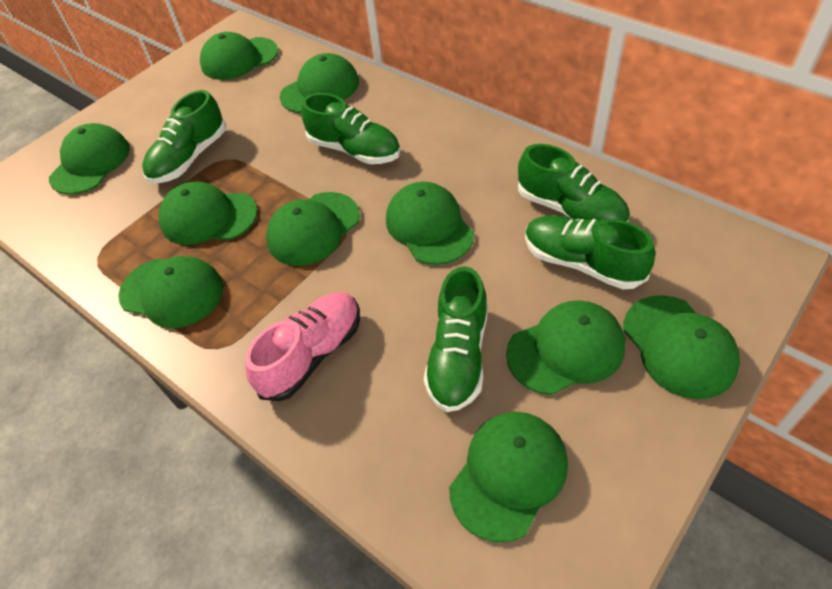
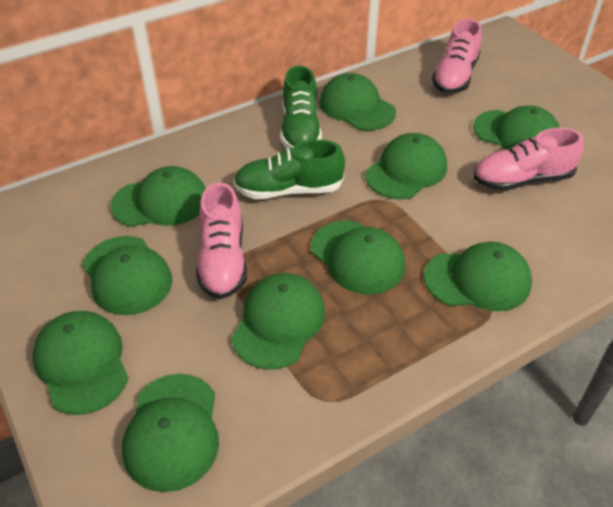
green shoe: [142,90,226,184] [301,93,400,164] [424,266,488,412] [518,144,630,222] [525,215,655,290] = 5 -> [233,140,345,199] [281,65,322,149] = 2
pink shoe: [245,292,360,402] = 1 -> [196,182,247,299] [432,19,482,94] [473,128,584,191] = 3

